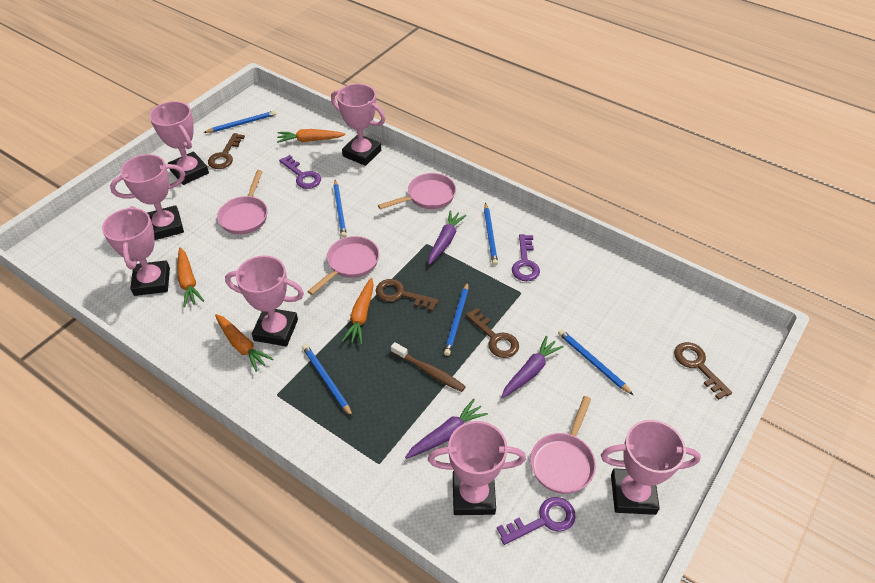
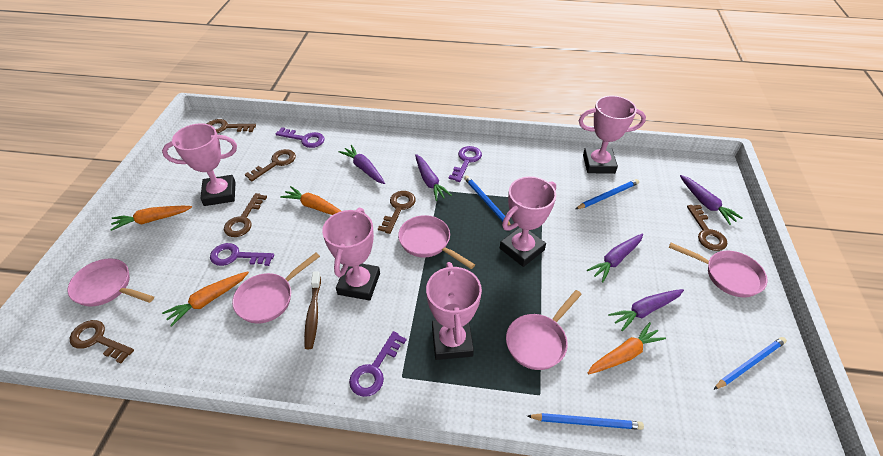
blue pencil: [203,110,277,133] [302,344,353,417] [333,180,347,238] [444,282,468,356] [484,203,498,265] [558,329,633,395] = 6 -> [464,175,511,226] [527,413,644,430] [576,179,639,209] [714,337,787,390] = 4
brown key: [208,133,245,169] [376,279,439,311] [466,308,519,358] [674,342,732,400] = 4 -> [70,320,134,364] [207,119,256,133] [224,193,267,237] [245,149,296,181] [378,191,416,234] [687,205,728,251] = 6
pink pan: [217,170,268,234] [307,236,379,295] [378,173,456,210] [530,396,596,494] = 4 -> [67,258,154,307] [232,253,320,323] [398,215,475,269] [506,290,582,370] [669,243,767,297] = 5
pink trophy: [102,206,170,296] [110,154,185,240] [149,101,209,185] [225,256,304,346] [331,84,385,166] [428,421,526,515] [601,420,701,515] = 7 -> [162,123,237,206] [322,208,380,301] [426,262,482,360] [500,176,556,267] [579,96,646,174] = 5
purple carrot: [405,399,488,459] [428,210,467,265] [501,336,564,398] = 3 -> [338,145,385,184] [415,154,452,201] [587,234,643,282] [608,289,684,331] [680,175,742,225] = 5
purple key: [279,155,321,189] [497,497,576,545] [512,234,540,281] = 3 -> [210,243,274,266] [276,127,325,148] [349,331,406,397] [449,146,482,182] = 4

